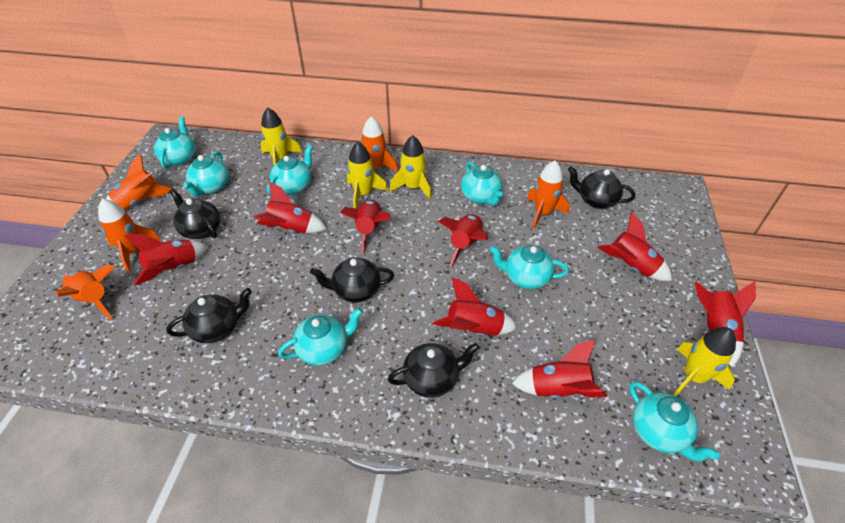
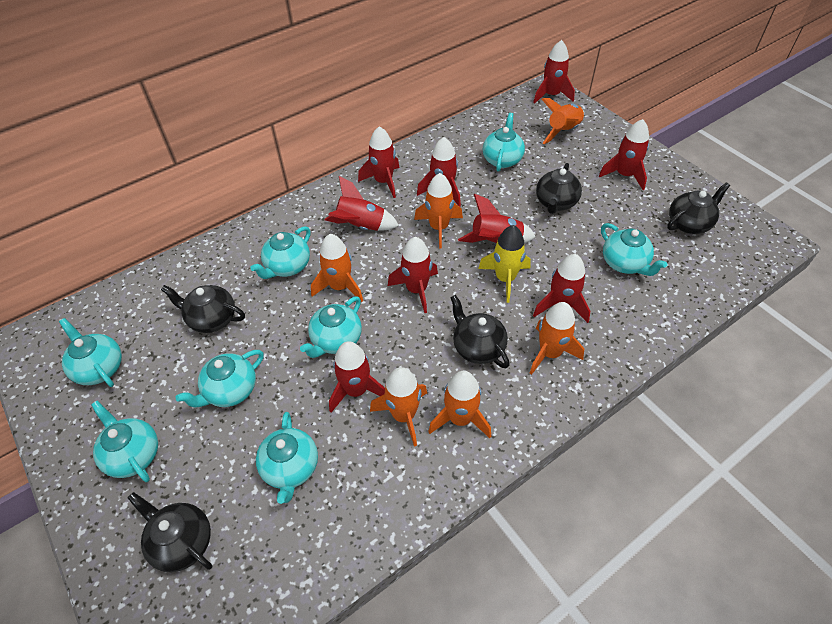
orange rocket: [56,265,115,319] [98,199,161,272] [106,154,172,210] [361,116,398,172] [527,161,570,229] = 5 -> [311,234,363,302] [370,367,427,447] [414,173,463,249] [428,371,491,438] [530,302,584,375] [542,98,584,144] = 6
red rocket: [124,234,209,285] [254,182,327,234] [340,200,390,254] [432,277,518,336] [438,214,488,267] [512,339,607,398] [597,212,672,281] [694,281,756,367] = 8 -> [325,176,399,231] [329,341,385,413] [358,126,399,198] [388,237,438,313] [417,137,461,207] [458,194,536,243] [533,40,575,104] [533,254,590,323] [599,119,649,190] = 9
turquoise teapot: [154,116,195,168] [183,151,229,196] [267,145,313,195] [278,308,363,366] [461,162,503,206] [489,245,569,289] [629,381,720,461] = 7 -> [59,318,122,387] [91,400,158,482] [175,350,264,407] [250,226,311,279] [256,412,318,504] [300,296,362,358] [483,113,525,172] [601,223,667,276] = 8
yellow rocket: [261,108,302,165] [347,142,388,208] [390,135,431,200] [674,327,736,396] = 4 -> [478,225,531,303] = 1

